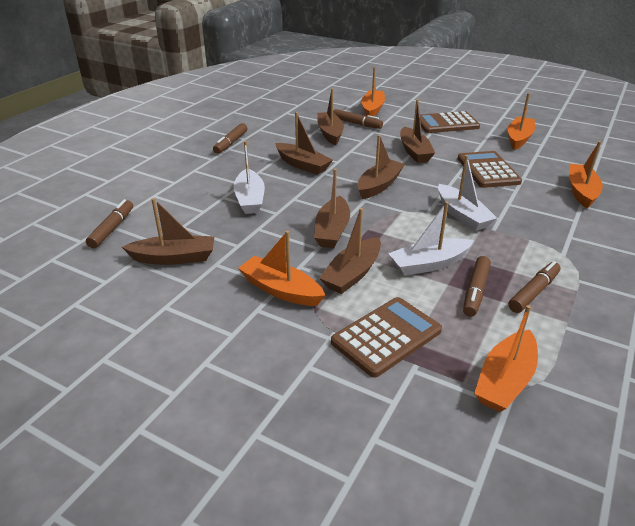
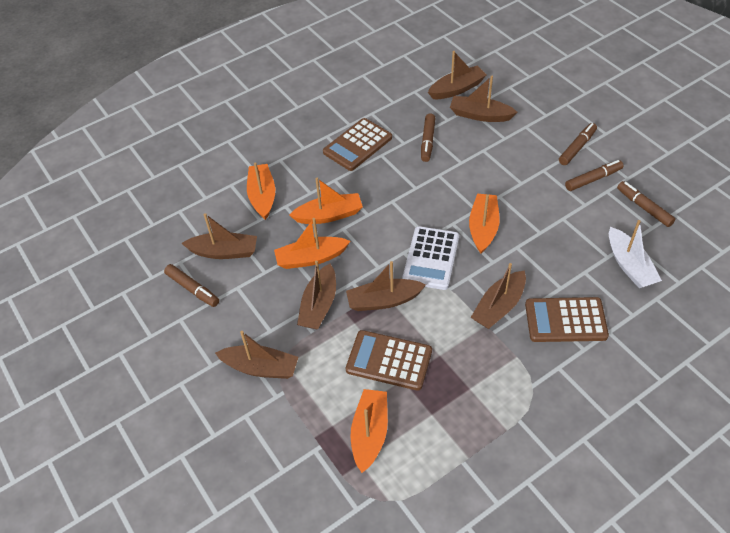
white boat: [233,141,265,214] [388,201,474,276] [438,155,497,231] = 3 -> [609,220,662,288] = 1
white calculator: none = 0 -> [402,226,459,290] = 1

